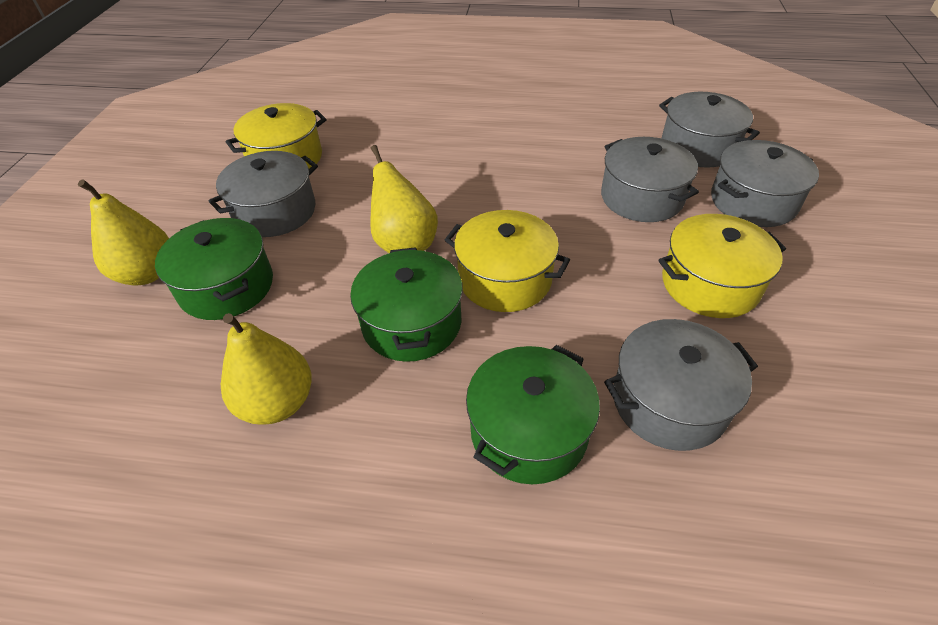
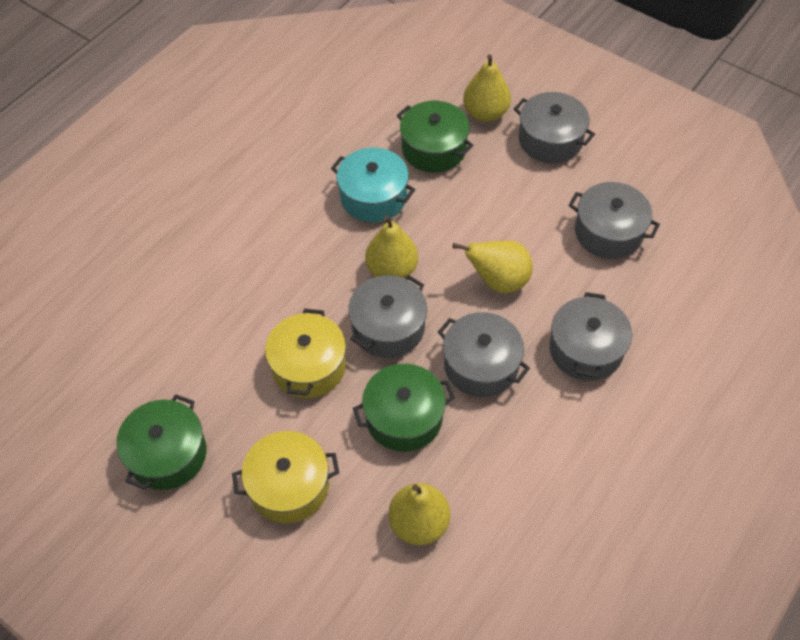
turquoise pot: none = 0 -> [331,148,415,222] = 1
yellow pear: [78,179,169,286] [221,313,312,425] [370,145,438,253] = 3 -> [365,215,418,278] [388,483,450,545] [453,241,533,293] [463,54,511,122] = 4
yellow pot: [226,103,326,169] [445,210,570,312] [658,214,786,318] = 3 -> [232,431,339,523] [265,309,346,398] = 2

